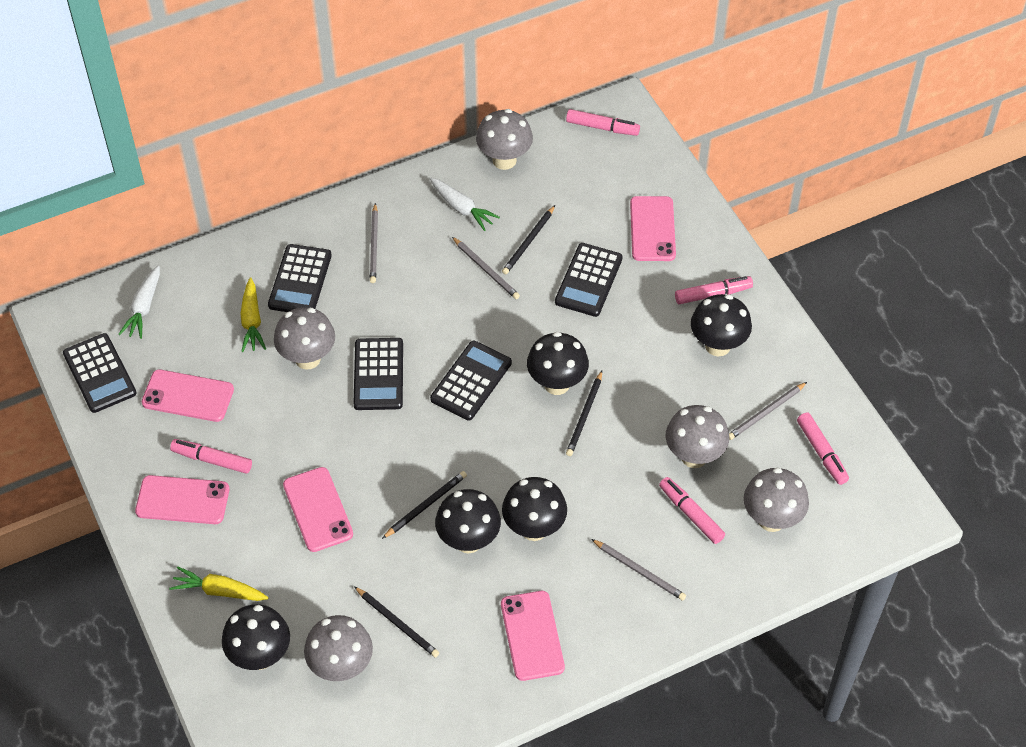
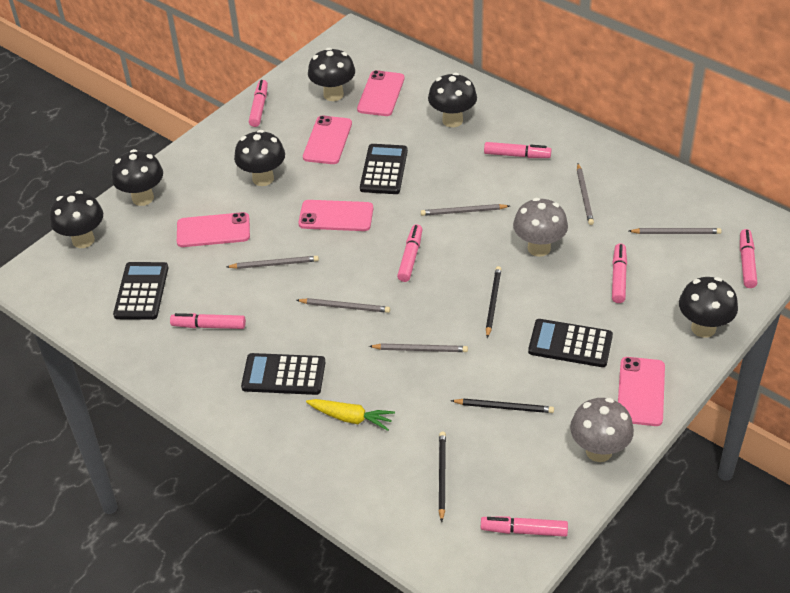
black calculator: [63,333,136,413] [268,244,332,312] [353,338,403,410] [430,341,512,421] [555,243,623,317] = 5 -> [113,262,168,320] [241,353,325,395] [360,144,408,194] [528,319,613,367] = 4
black mushroom: [222,604,290,670] [435,489,501,554] [502,477,567,541] [527,332,589,395] [691,294,752,356] = 5 -> [50,190,103,248] [112,149,163,206] [234,130,285,186] [308,48,355,101] [428,73,477,127] [679,277,738,338] = 6
black pencil: [354,586,439,658] [382,471,467,539] [502,205,555,275] [566,371,602,456] = 4 -> [439,431,446,522] [451,399,554,413] [486,266,501,338] = 3
grey mushroom: [274,307,335,370] [304,615,373,681] [476,109,533,170] [666,405,729,468] [744,468,809,532] = 5 -> [513,198,568,257] [570,398,634,462] = 2
grey pencil: [370,203,378,283] [452,237,520,299] [591,539,686,601] [729,382,807,440] = 4 -> [227,256,319,269] [297,298,390,313] [369,343,468,352] [421,204,510,216] [577,164,594,225] [629,228,722,234] = 6
pink marker: [170,439,252,474] [566,109,640,136] [659,477,725,544] [675,276,753,304] [797,412,849,485] = 5 -> [170,313,246,329] [249,80,268,127] [397,224,422,282] [481,516,568,537] [484,142,551,158] [612,243,627,303] [740,229,758,288] = 7
white carrot: [118,265,160,339] [430,178,500,231] = 2 -> none = 0
yellow carrot: [169,566,269,601] [240,277,266,352] = 2 -> [306,399,395,431] = 1

